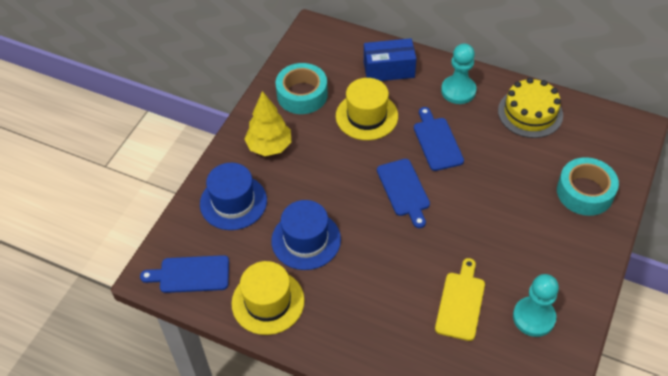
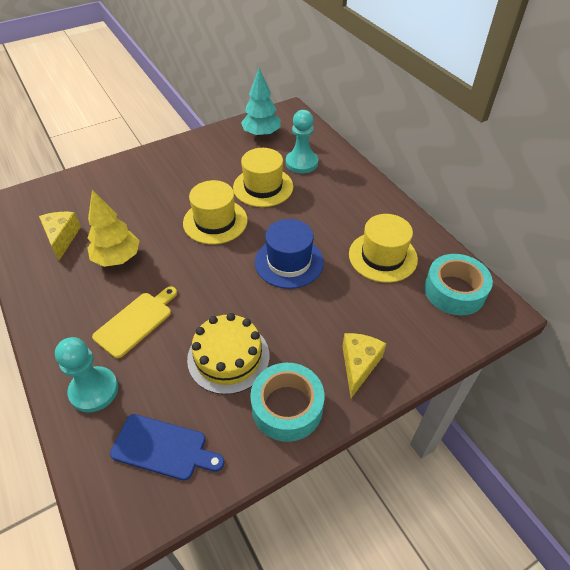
blue box: [364,38,416,81] = 1 -> none = 0
blue cutting board: [140,255,229,293] [377,159,430,228] [414,107,464,171] = 3 -> [110,414,224,481] = 1
blue hat: [200,163,267,230] [271,200,341,270] = 2 -> [255,219,324,289] = 1
turquoise tree: none = 0 -> [241,68,281,137] = 1
yellow cheese: none = 0 -> [39,212,81,261] [342,333,386,398] = 2
yellow hat: [231,261,305,335] [336,78,398,140] = 2 -> [183,180,248,244] [233,148,293,207] [349,214,418,283] = 3

